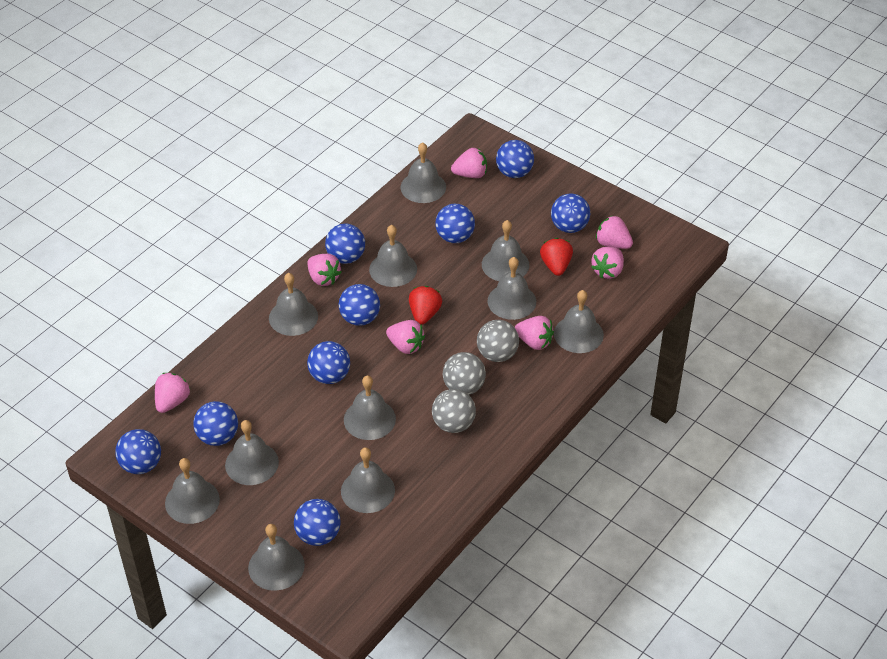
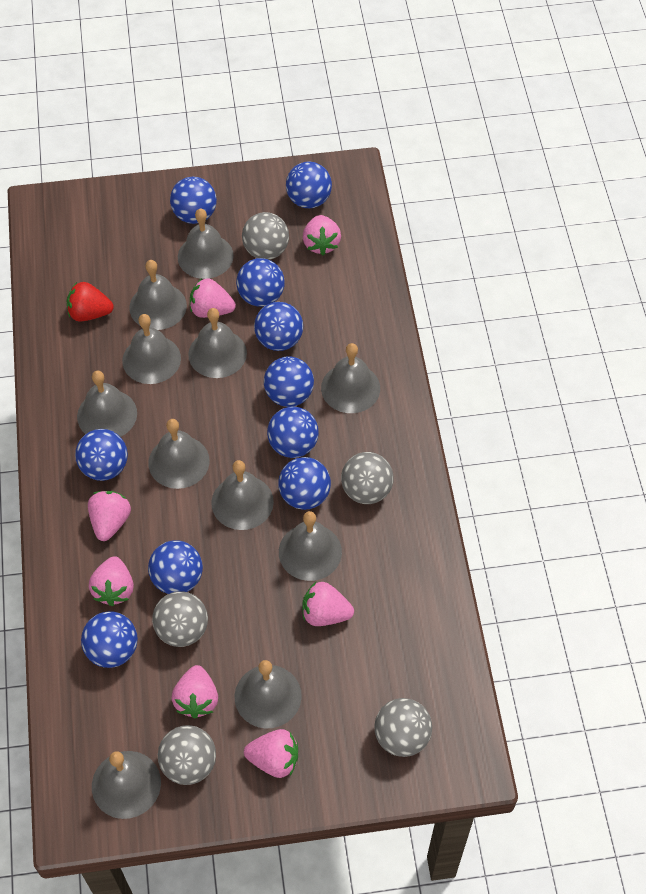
blue ball: [115,429,161,474] [193,401,238,446] [294,499,341,546] [307,341,350,384] [325,223,365,264] [339,284,380,326] [435,204,475,243] [496,140,534,178] [551,193,590,233] = 9 -> [75,429,128,481] [81,611,138,668] [148,541,203,594] [170,177,217,224] [236,258,285,307] [254,302,303,351] [264,356,314,407] [267,407,319,458] [278,457,331,510] [286,162,332,208] = 10
grey ball: [432,389,476,433] [443,352,486,395] [477,320,519,362] = 3 -> [152,591,208,647] [158,725,216,785] [242,212,289,260] [341,452,394,504] [375,698,432,757] = 5
red strawberry: [409,286,442,325] [540,238,573,276] = 2 -> [67,282,114,321] = 1

